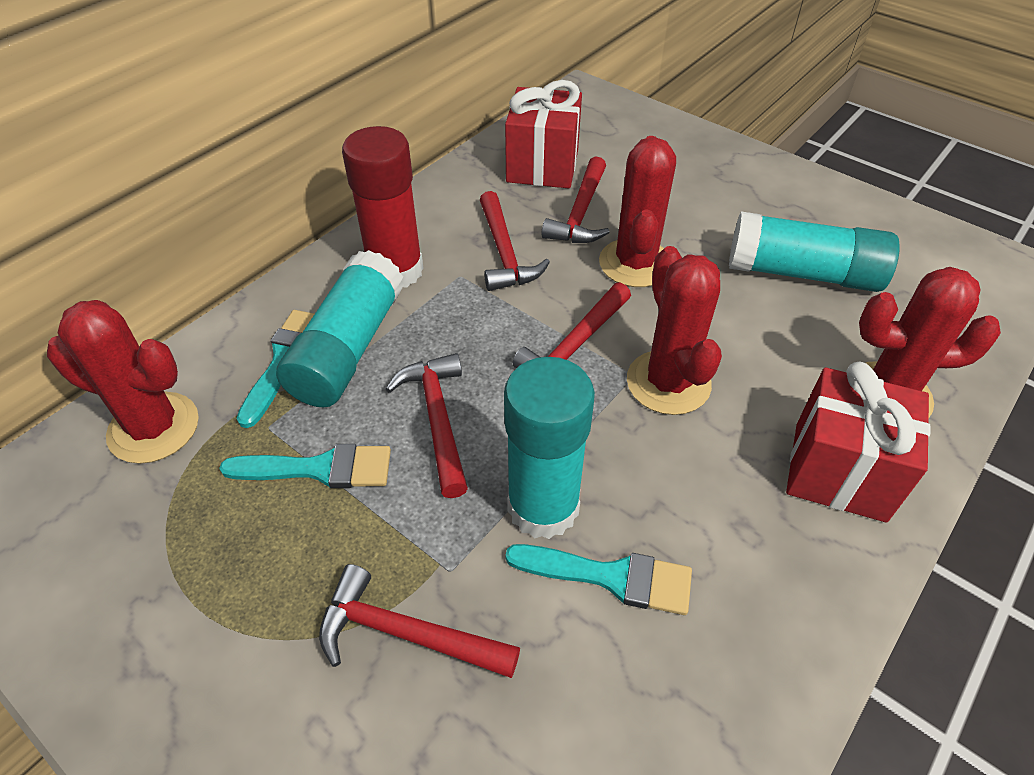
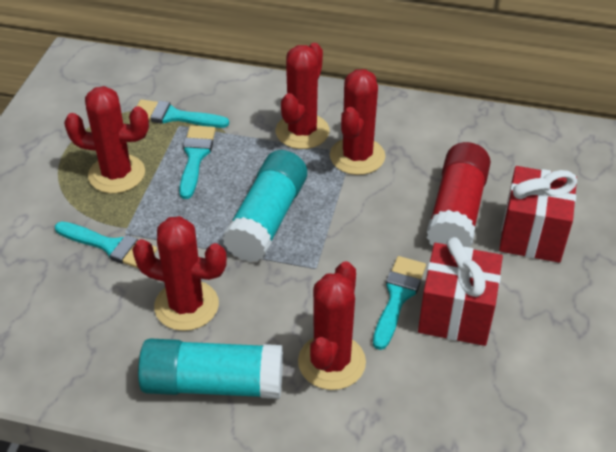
red cactus: [47,300,199,464] [599,136,676,287] [627,246,722,415] [859,267,1001,417] = 4 -> [64,86,149,193] [132,216,227,331] [276,43,330,149] [298,261,366,390] [330,69,385,175] = 5
red hammer: [319,564,520,678] [386,353,468,498] [480,191,550,291] [513,282,631,379] [541,156,610,243] = 5 -> none = 0
turquoise brush: [219,444,391,488] [236,310,314,428] [505,544,692,615] = 3 -> [55,221,157,269] [136,99,229,128] [179,125,216,199] [373,256,426,350] = 4
turquoise glue stick: [276,250,404,407] [504,357,595,539] [729,212,900,292] = 3 -> [138,339,283,399] [222,150,307,262] = 2

